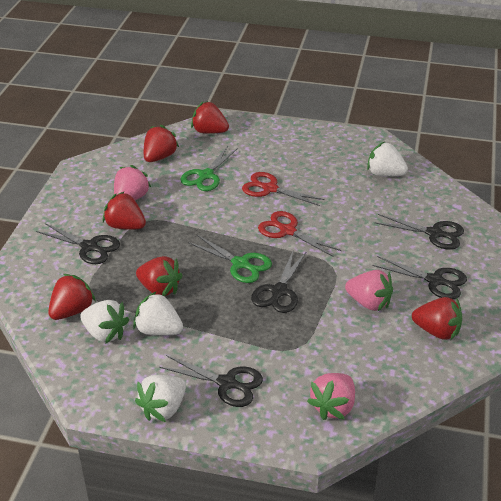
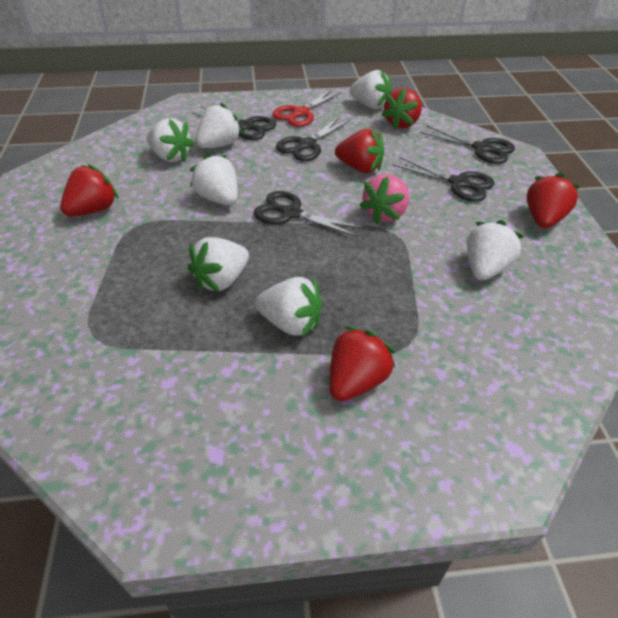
green scissors: [180,146,238,191] [188,234,272,283] = 2 -> none = 0
pink strawberry: [114,165,151,200] [307,373,355,420] [345,270,393,311] = 3 -> [359,174,409,224] = 1
red scissors: [242,172,325,206] [258,211,341,257] = 2 -> [272,89,342,127] = 1
red strawberry: [48,274,96,320] [103,191,146,230] [136,256,182,296] [144,125,179,162] [191,101,229,134] [412,297,462,340] = 6 -> [60,164,118,217] [329,326,395,401] [335,129,385,173] [381,88,422,130] [527,173,580,228] = 5
white strawberry: [80,300,129,344] [133,291,183,336] [135,375,186,422] [367,142,408,176] = 4 -> [147,118,194,162] [188,237,249,292] [190,153,238,205] [196,102,242,148] [255,277,323,337] [350,70,392,109] [467,220,524,280] = 7

